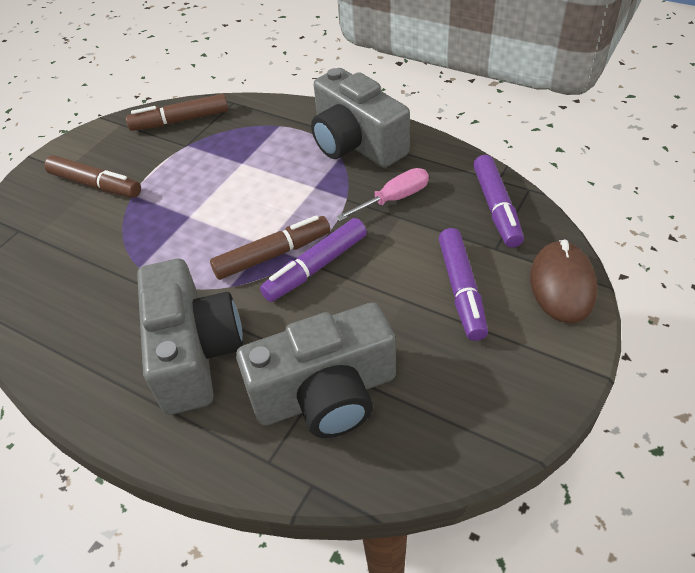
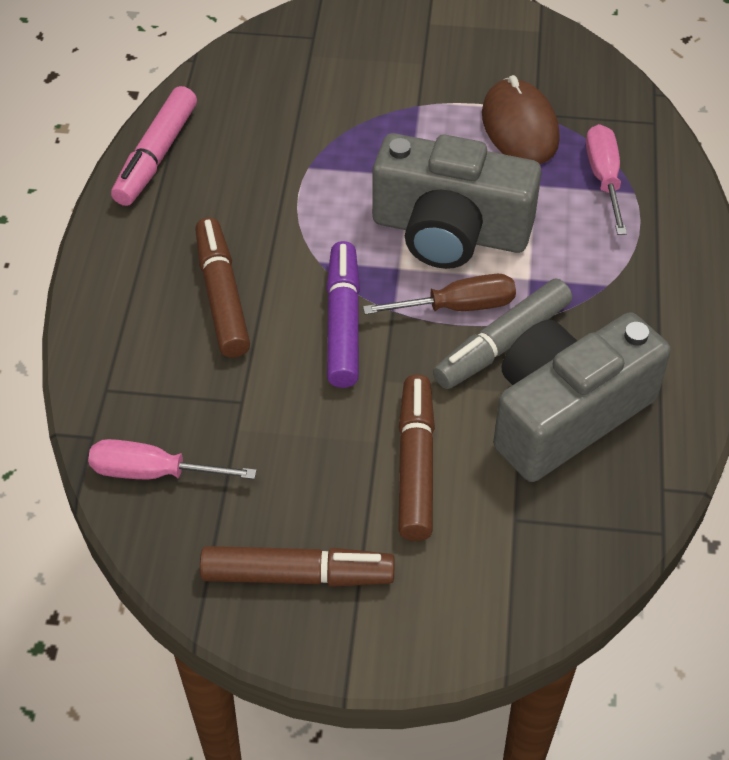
brown screwdriver: none = 0 -> [363,274,516,315] = 1
grey camera: [137,259,243,415] [236,303,396,438] [311,68,410,168] = 3 -> [372,133,542,269] [493,312,671,482] = 2
grey marker: none = 0 -> [433,278,572,389] = 1
pink marker: none = 0 -> [111,86,197,206] = 1
pink screwdriver: [336,168,429,221] = 1 -> [88,439,257,479] [586,124,627,235] = 2
purple marker: [260,218,367,302] [439,228,488,341] [473,155,524,248] = 3 -> [326,241,360,388] = 1

